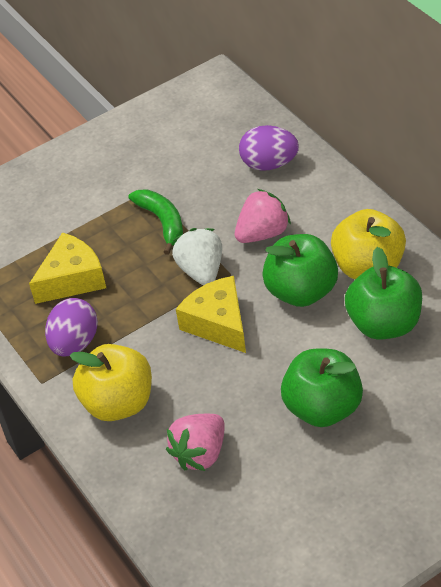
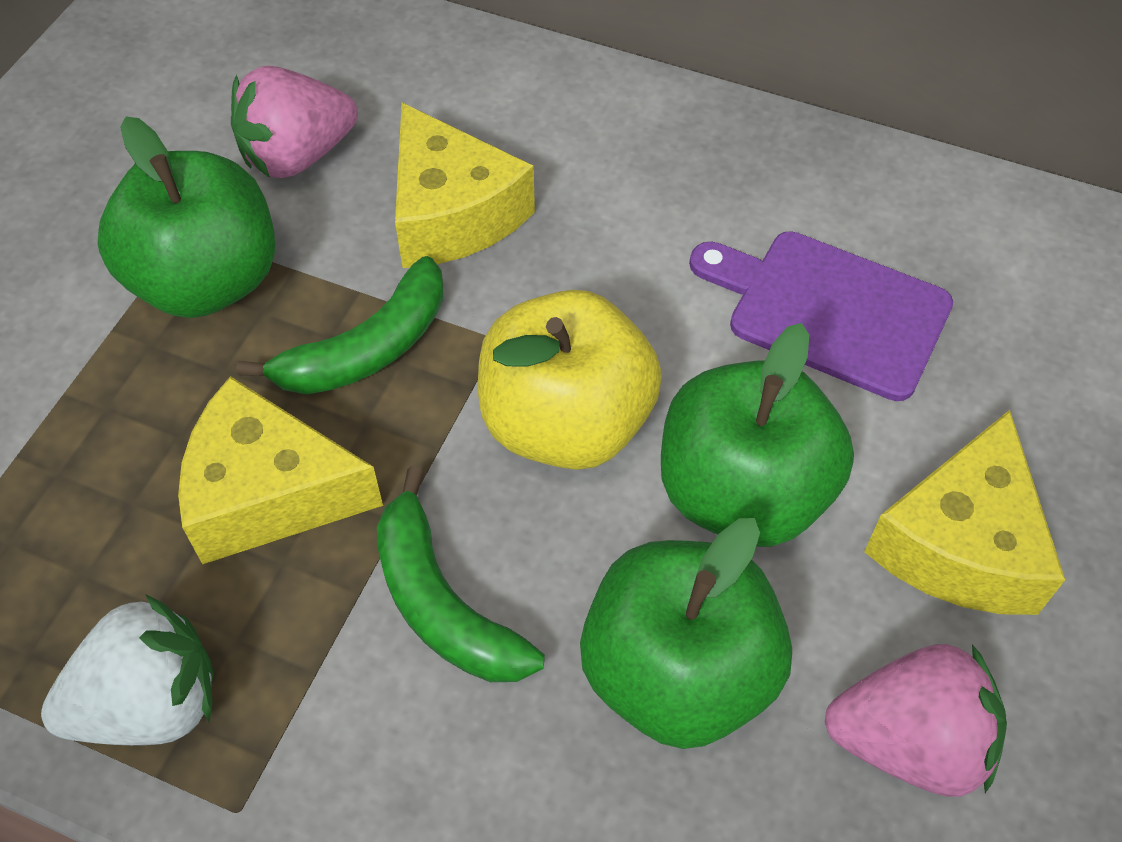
green banana: [128,189,183,255] = 1 -> [236,256,443,394] [377,466,545,682] = 2
purple cutting board: none = 0 -> [689,231,953,401] = 1
purple egg: [45,298,98,356] [239,125,299,171] = 2 -> none = 0
yellow apple: [70,344,152,421] [331,209,406,279] = 2 -> [478,290,662,470] = 1
yellow cheese: [29,232,106,304] [176,276,246,353] = 2 -> [178,376,383,564] [395,103,535,268] [864,410,1065,615] = 3

